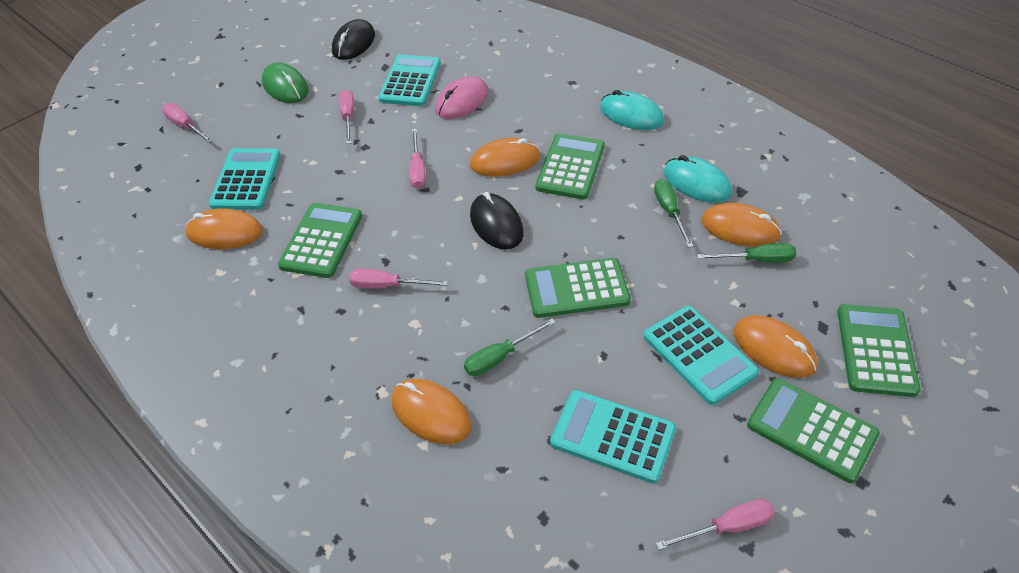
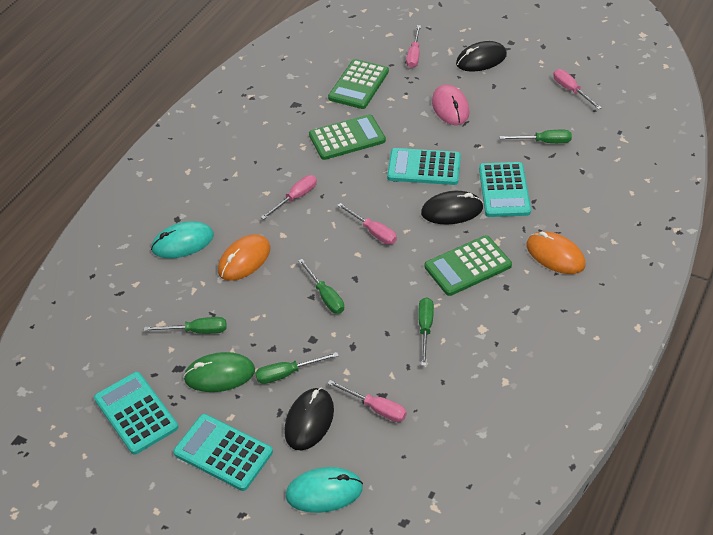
black mouse: [332,19,375,60] [470,192,524,250] = 2 -> [284,388,334,451] [421,191,483,224] [456,41,507,72] = 3
green calculator: [278,203,362,278] [525,258,631,318] [536,133,605,199] [747,378,880,483] [837,304,921,397] = 5 -> [309,114,386,160] [328,59,389,109] [425,235,512,296] = 3
green screwdriver: [464,318,556,376] [654,179,693,247] [697,243,796,263] = 3 -> [144,317,227,334] [255,352,339,384] [298,259,344,314] [418,297,434,366] [500,130,572,143] = 5
orange mouse: [185,208,262,249] [392,379,471,444] [470,138,540,177] [701,203,782,247] [734,315,817,378] = 5 -> [218,234,271,281] [526,231,585,274] = 2

